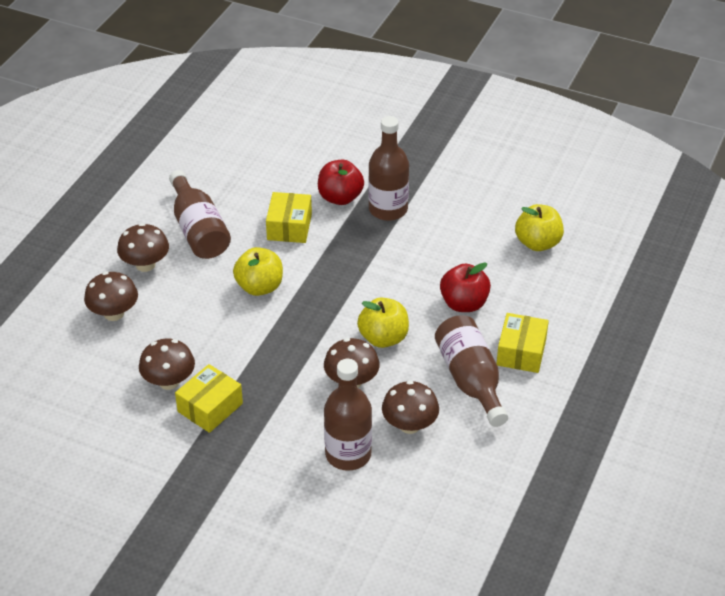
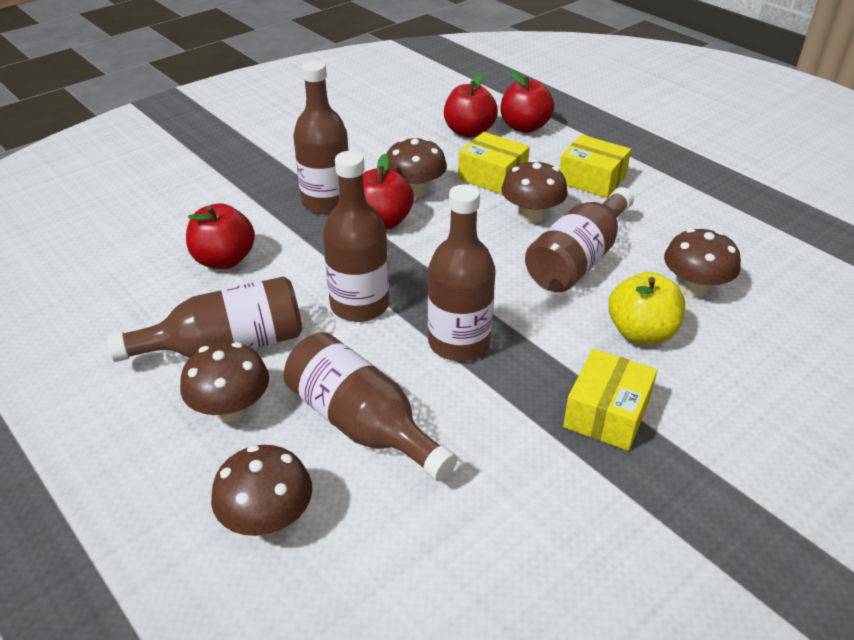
brown bottle: [169,170,231,259] [324,359,372,471] [368,116,409,221] [435,315,508,427] = 4 -> [107,276,302,362] [284,332,457,481] [293,60,349,214] [323,151,389,322] [428,184,496,361] [525,187,634,292] = 6
red apple: [318,159,364,205] [440,262,491,312] = 2 -> [186,203,255,269] [363,154,414,230] [444,73,498,138] [501,70,554,133] = 4
yellow apple: [233,247,283,296] [357,298,409,348] [515,204,564,251] = 3 -> [608,272,685,344] = 1

